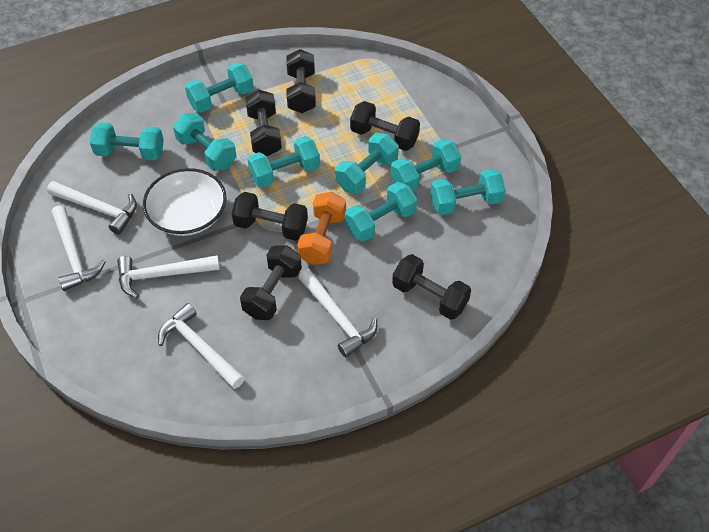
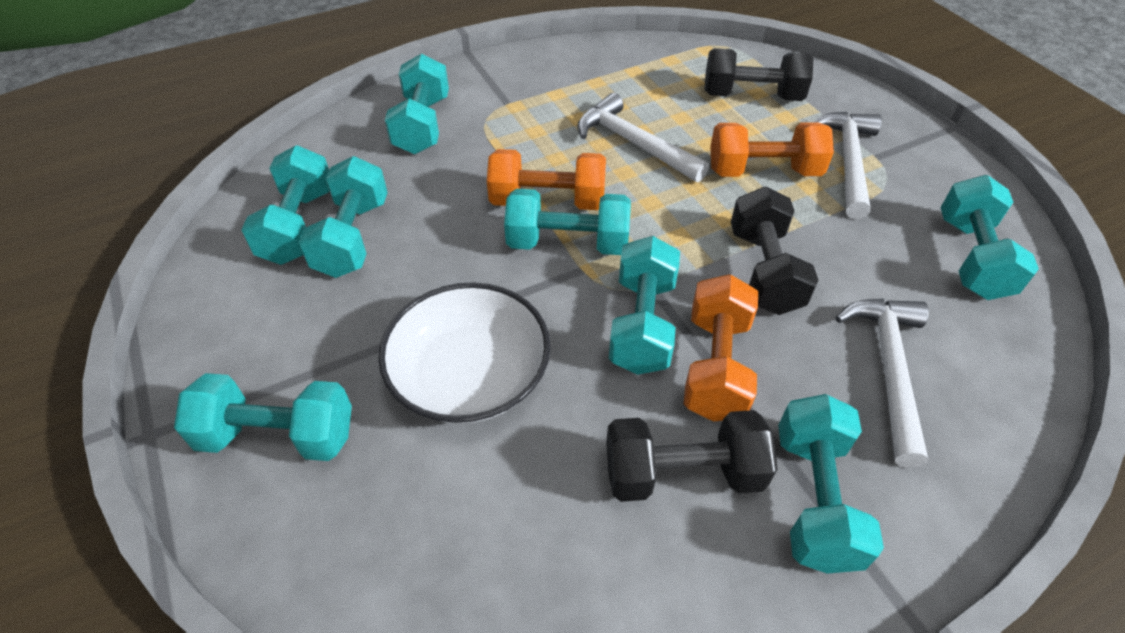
black dumbbell: [231,192,308,241] [240,245,302,320] [245,89,282,156] [286,49,316,113] [350,101,420,151] [392,254,471,320] = 6 -> [606,410,777,502] [704,48,813,101] [731,187,818,315] = 3
orange dumbbell: [297,192,346,265] = 1 -> [487,149,606,210] [684,274,758,422] [710,122,834,177] = 3
white hammer: [47,181,137,235] [52,205,106,291] [117,255,220,298] [158,303,245,389] [298,269,377,357] = 5 -> [577,93,709,182] [814,112,882,219] [835,299,929,468] = 3

